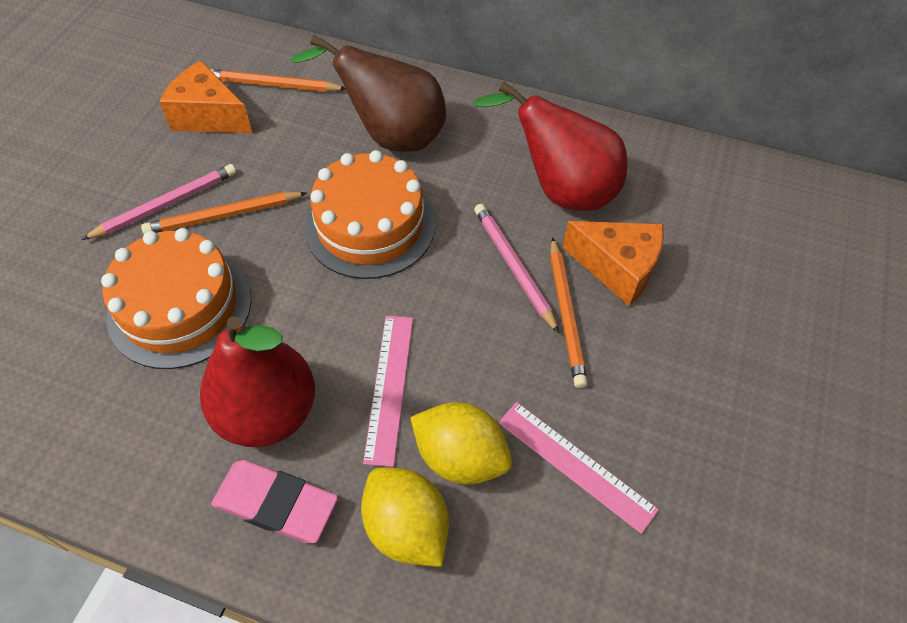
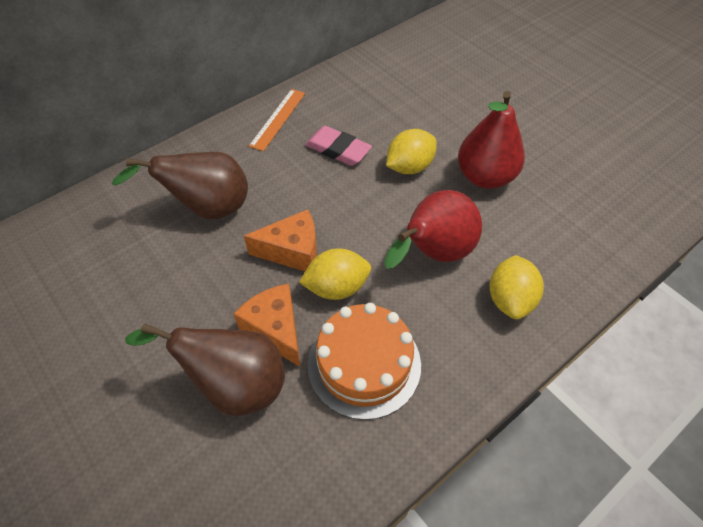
brown pear: [290,35,446,152] = 1 -> [111,152,248,220] [125,323,285,416] = 2
orange cake: [101,228,251,369] [304,150,435,279] = 2 -> [308,303,421,420] = 1
orange pencil: [141,192,307,234] [210,69,346,92] [550,237,588,388] = 3 -> none = 0
orange ruler: none = 0 -> [249,89,305,151] = 1
pink pencil: [82,164,237,240] [474,204,559,333] = 2 -> none = 0
pink ruler: [363,316,413,467] [498,402,659,534] = 2 -> none = 0
yellow lemon: [361,468,449,567] [410,402,512,484] = 2 -> [299,248,371,300] [386,129,437,174] [489,255,544,319] = 3

